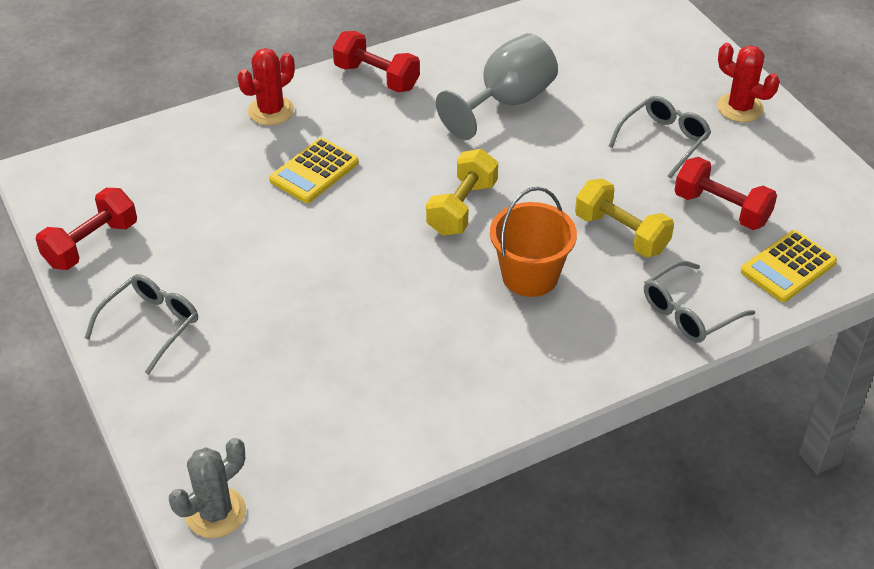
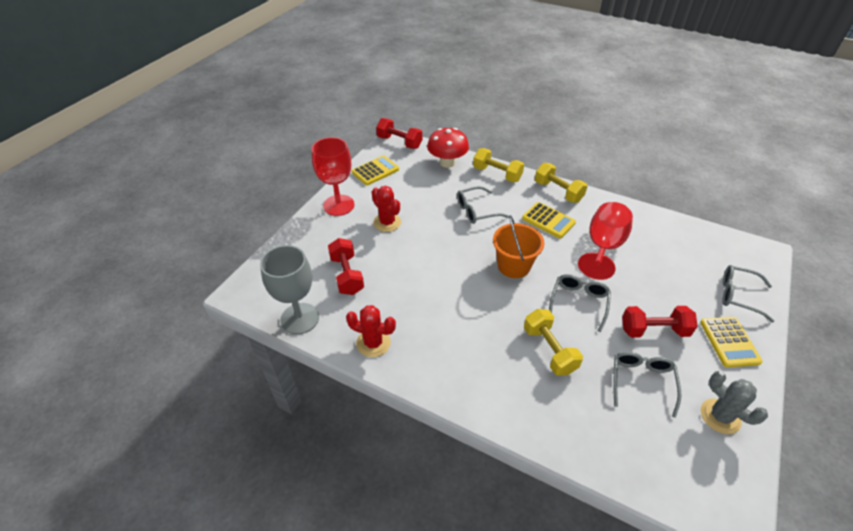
grey glasses: [85,274,198,375] [609,96,711,178] [644,260,755,343] = 3 -> [457,186,509,224] [549,274,611,332] [613,351,681,418] [722,265,774,323] = 4
red goblet: none = 0 -> [312,137,354,216] [578,202,633,280] = 2
red mushroom: none = 0 -> [427,128,469,168] = 1
yellow calculator: [269,138,359,203] [741,230,837,302] = 2 -> [352,155,399,185] [522,202,576,238] [700,317,763,367] = 3
yellow dumbbell: [426,149,498,235] [575,178,674,257] = 2 -> [473,148,524,183] [524,309,583,376] [535,163,587,203] = 3

